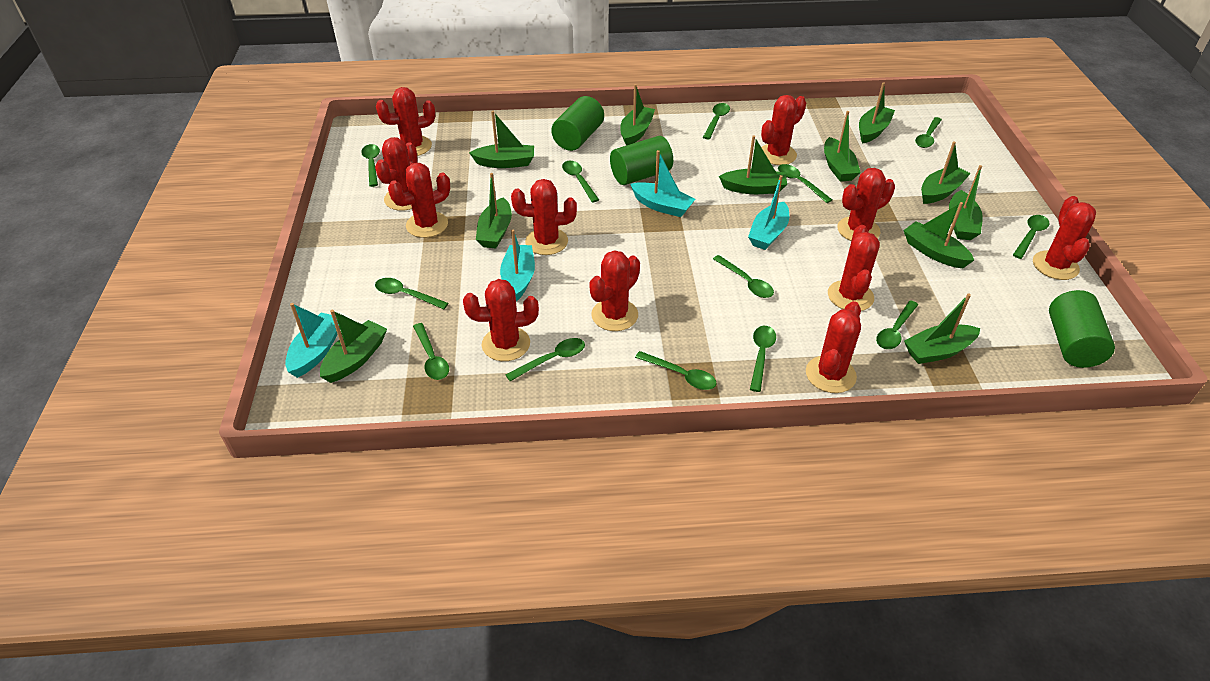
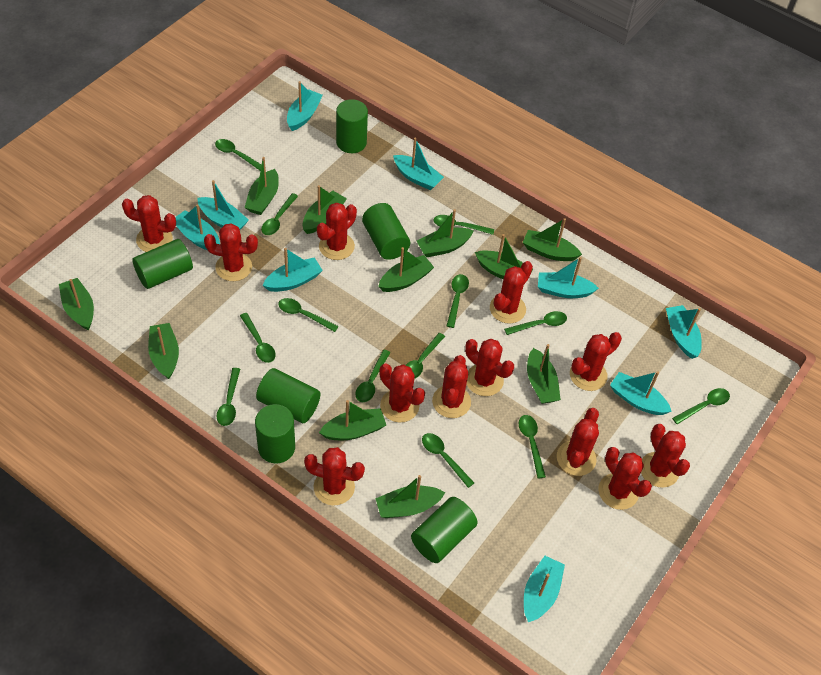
green cylinder: [551,96,604,151] [610,136,673,185] [1049,290,1115,368] = 3 -> [132,239,193,289] [255,404,295,463] [256,368,320,423] [336,99,368,153] [362,203,410,260] [411,497,478,563] = 6
red cactus: [375,137,418,211] [376,87,435,156] [388,163,450,238] [463,279,539,361] [511,179,577,255] [589,250,640,331] [761,95,806,165] [806,301,861,393] [828,225,880,311] [837,168,895,241] [1033,196,1096,280] = 11 -> [122,195,176,252] [204,223,258,281] [304,447,365,506] [317,203,357,260] [379,364,425,423] [432,355,471,418] [465,339,514,396] [490,261,533,324] [557,408,599,476] [570,332,622,391] [599,447,652,510] [641,424,690,488] = 12
turquoise boat: [285,303,340,378] [500,230,535,301] [630,150,695,217] [748,175,789,250] = 4 -> [175,204,220,250] [197,180,249,230] [263,248,323,292] [287,81,323,131] [393,137,444,190] [524,556,565,622] [538,257,599,298] [610,371,672,415] [666,305,702,359] = 9

